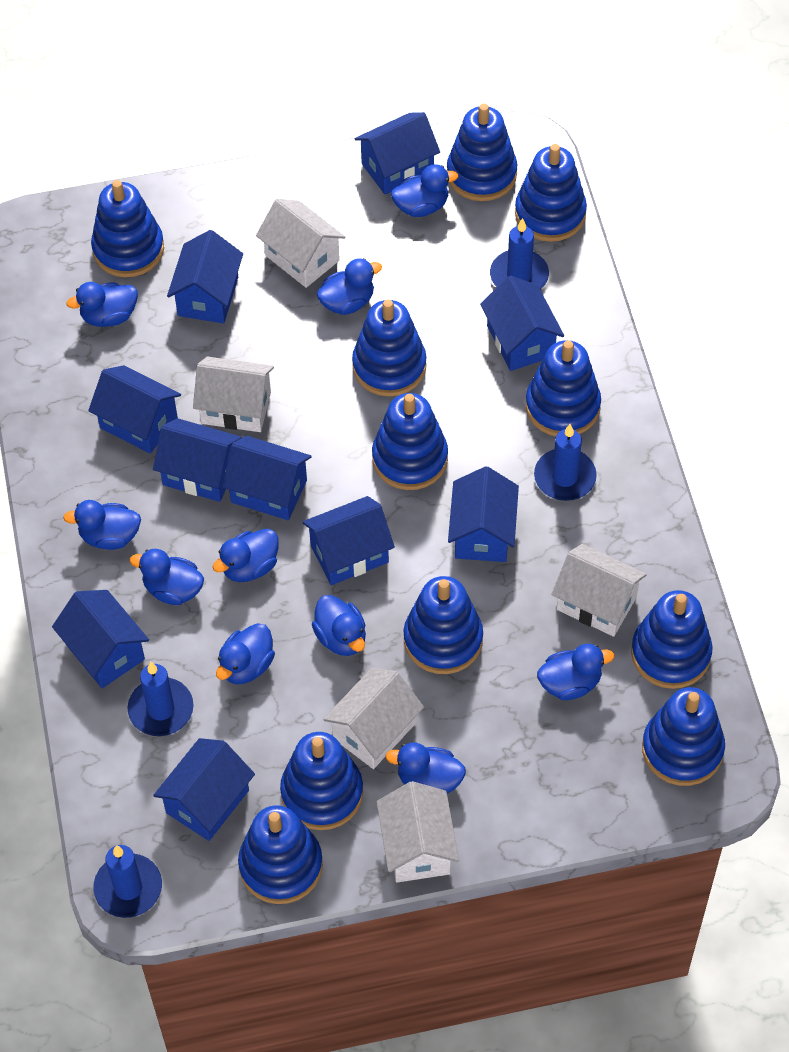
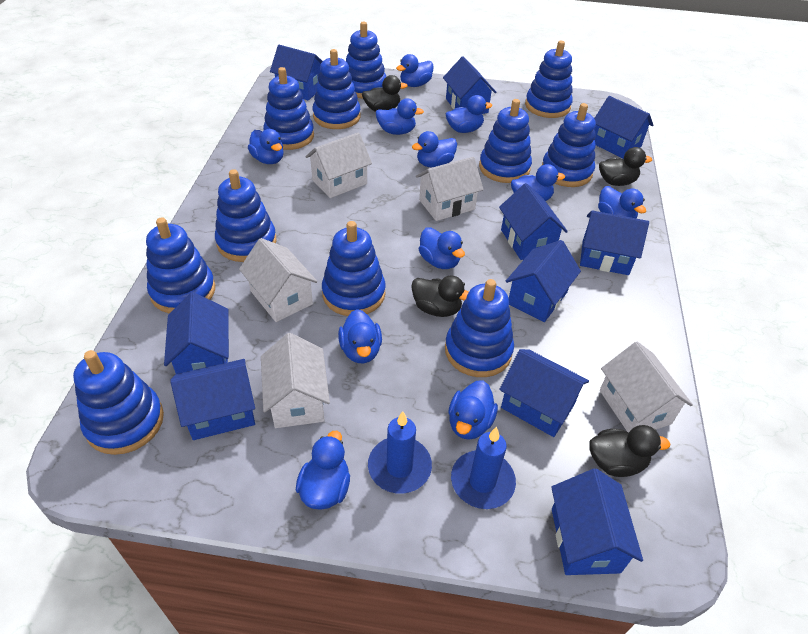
black duck: none = 0 -> [362,75,408,112] [411,276,469,317] [589,425,670,477] [599,147,652,186] = 4
blue candle: [93,845,162,918] [128,662,193,736] [490,218,549,290] [534,424,597,501] = 4 -> [368,411,432,494] [451,427,516,509] = 2
blue duck: [63,500,141,550] [66,282,138,327] [130,549,204,605] [213,529,279,582] [216,623,275,684] [312,595,366,656] [317,258,382,315] [385,743,466,794] [391,164,458,217] [537,644,614,700] = 10 -> [248,129,284,164] [296,431,350,510] [338,309,382,363] [376,98,424,135] [396,54,434,87] [412,131,457,167] [419,227,465,269] [446,95,492,133] [448,381,498,440] [511,164,565,201] [598,186,646,219] = 11

